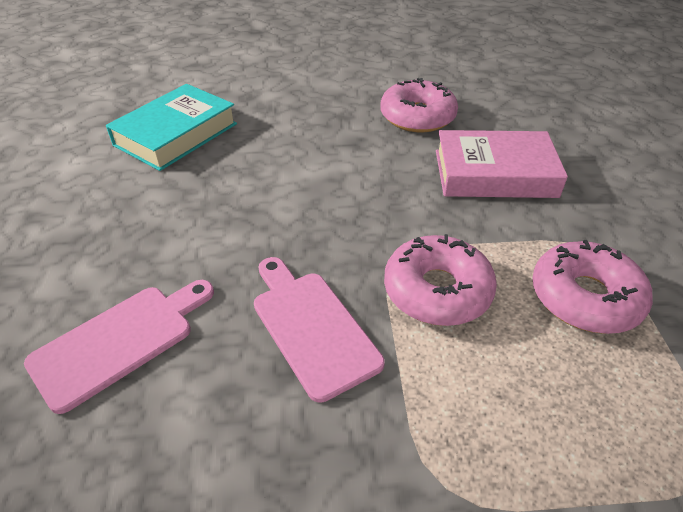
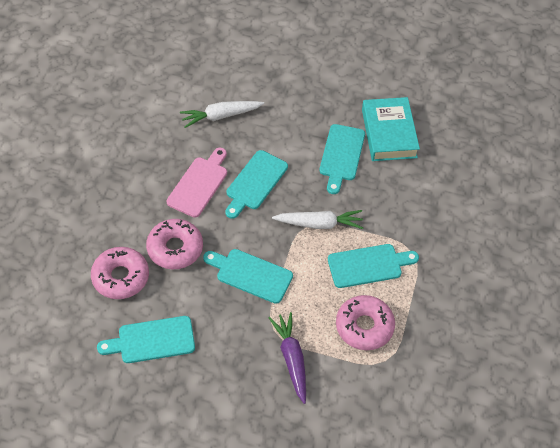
pink book: [436,130,568,198] = 1 -> none = 0
pink cutting board: [24,280,214,414] [254,257,385,403] = 2 -> [166,147,227,218] = 1
purple carrot: none = 0 -> [269,312,306,404] = 1
turquoise cutting board: none = 0 -> [97,316,195,363] [203,249,293,304] [225,150,288,219] [319,124,365,194] [328,244,419,288] = 5
white carrot: none = 0 -> [180,101,264,128] [272,210,363,229] = 2

